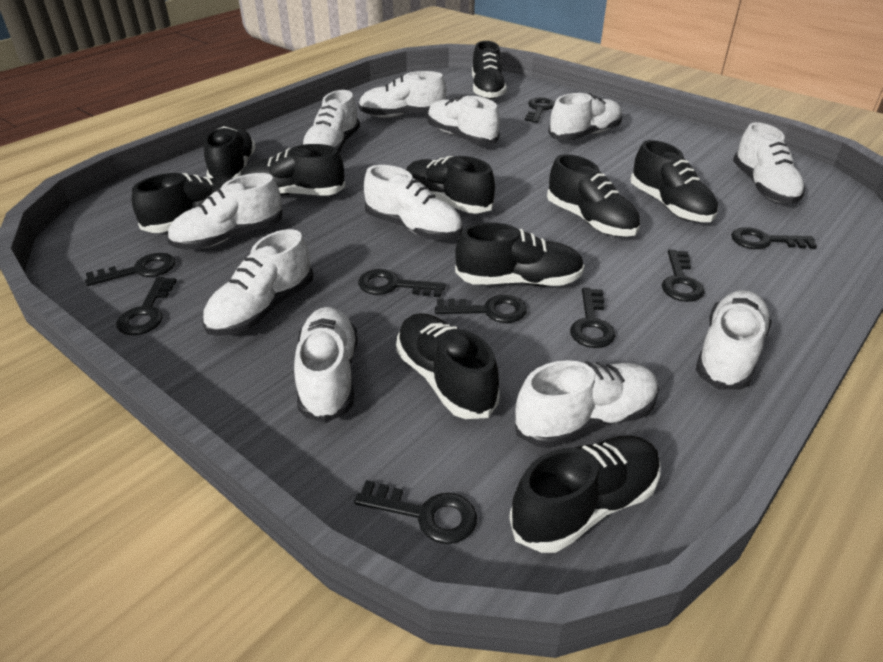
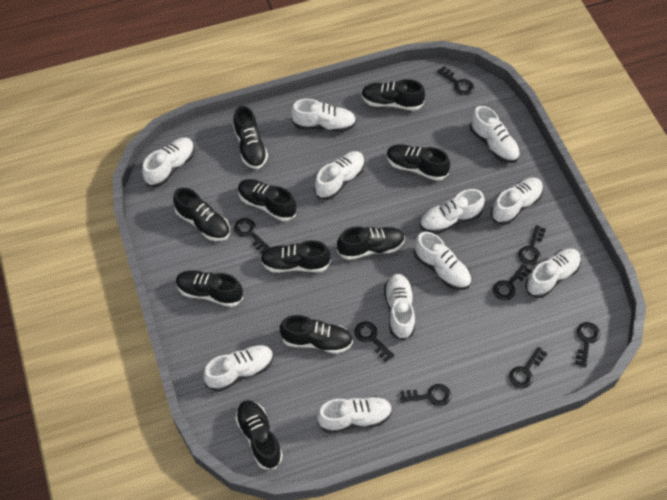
black key: [85,253,175,286] [116,277,176,335] [354,480,477,544] [358,269,446,297] [435,295,527,323] [525,97,555,123] [570,288,615,348] [662,250,705,302] [731,227,817,249] = 9 -> [234,218,270,254] [354,321,395,362] [400,384,451,406] [437,66,474,95] [493,264,532,300] [509,347,548,388] [518,225,546,265] [575,322,600,367] = 8

